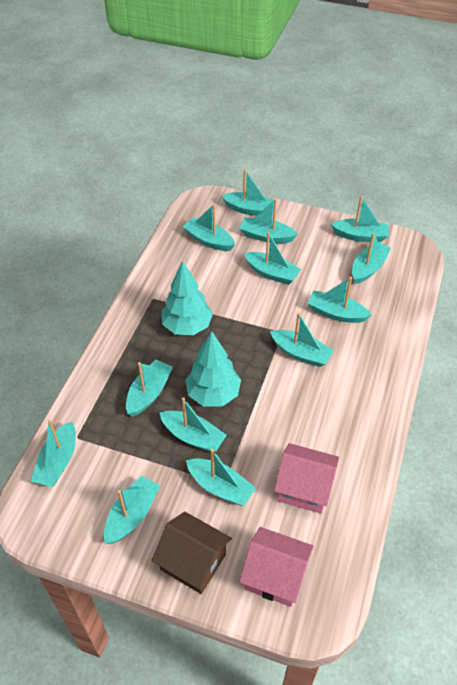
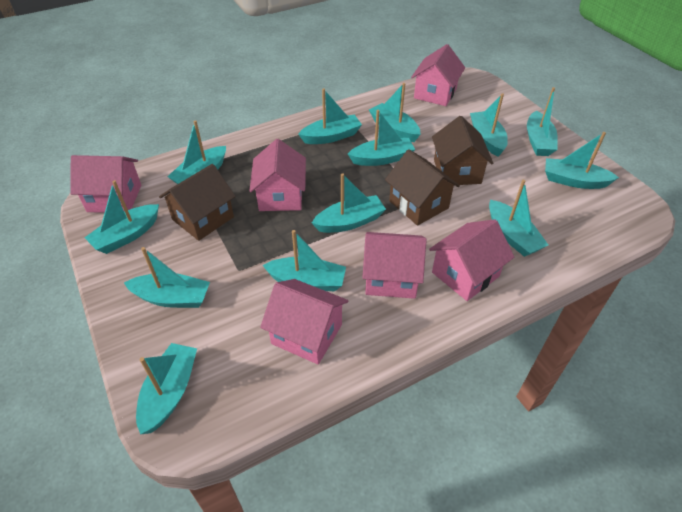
brown house: [151,512,232,594] = 1 -> [159,164,236,241] [385,149,460,226] [432,116,493,185] = 3
pink house: [239,527,313,607] [274,443,339,514] = 2 -> [70,155,141,213] [249,139,306,211] [260,279,348,365] [362,232,427,299] [411,44,465,106] [429,219,514,301] = 6
turquoise tree: [161,261,213,335] [185,331,241,406] = 2 -> none = 0

